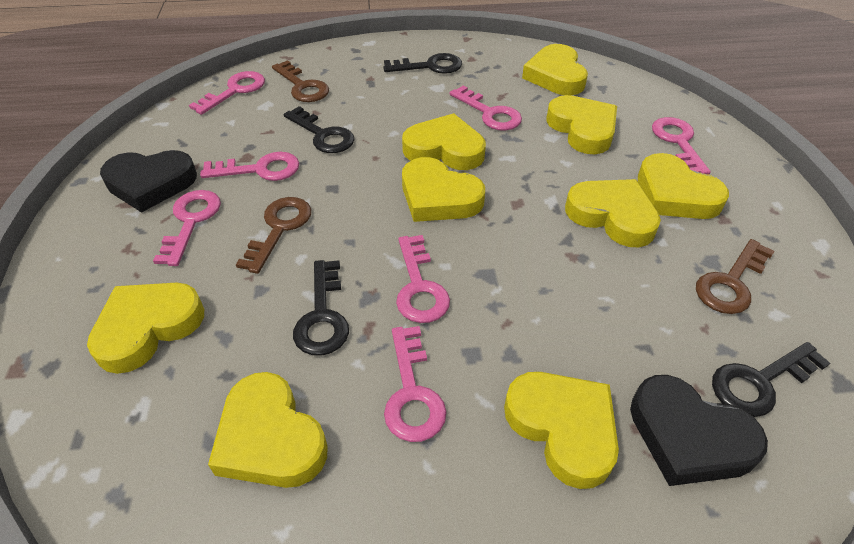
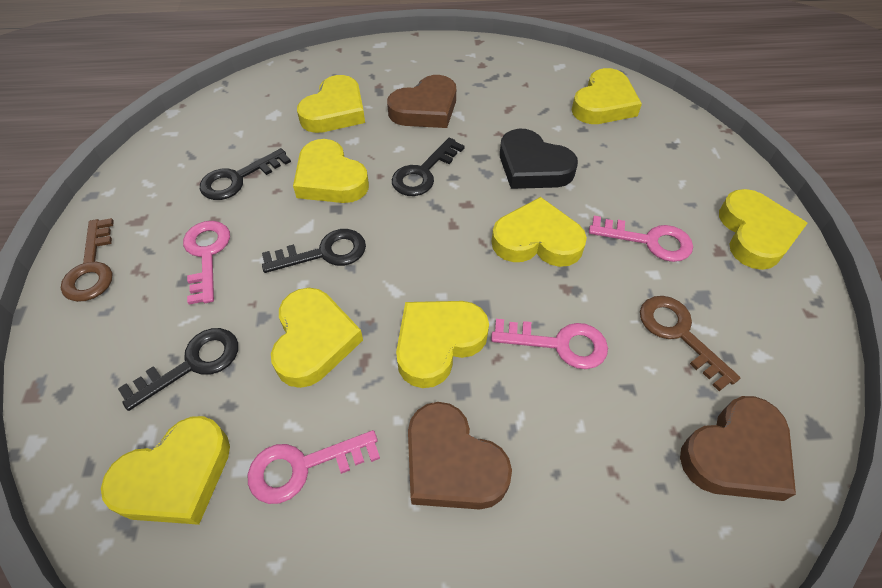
black heart: [100,150,197,213] [630,375,768,486] = 2 -> [500,129,578,189] = 1
brown heart: none = 0 -> [387,75,456,128] [408,402,512,510] [680,396,796,501] = 3
brown key: [236,197,311,274] [272,60,329,102] [696,239,774,314] = 3 -> [61,218,114,302] [640,296,740,391] = 2
pink key: [153,190,221,266] [189,71,265,115] [200,152,299,181] [384,326,447,442] [396,235,450,323] [449,85,522,131] [652,117,711,175] = 7 -> [183,221,230,305] [248,430,380,504] [491,319,608,369] [589,216,693,262] = 4
yellow heart: [87,283,204,374] [208,372,328,488] [402,113,486,170] [402,157,485,222] [504,372,619,489] [522,44,588,96] [546,95,617,154] [565,179,661,247] [638,153,729,219] = 9 -> [101,416,230,525] [271,288,363,388] [293,139,369,203] [297,75,365,133] [396,301,489,388] [492,197,587,267] [572,68,642,124] [719,189,808,270] = 8

